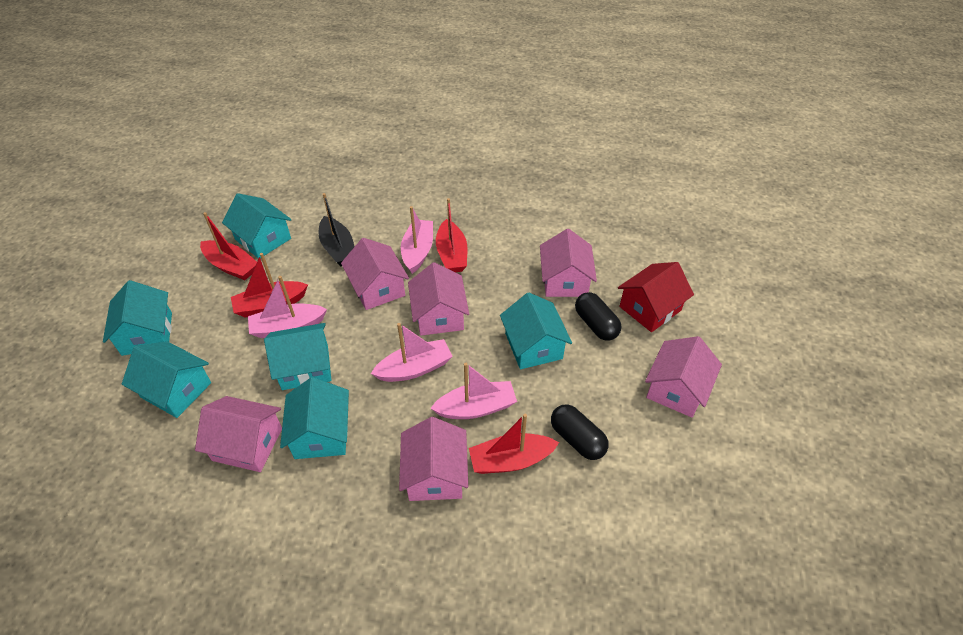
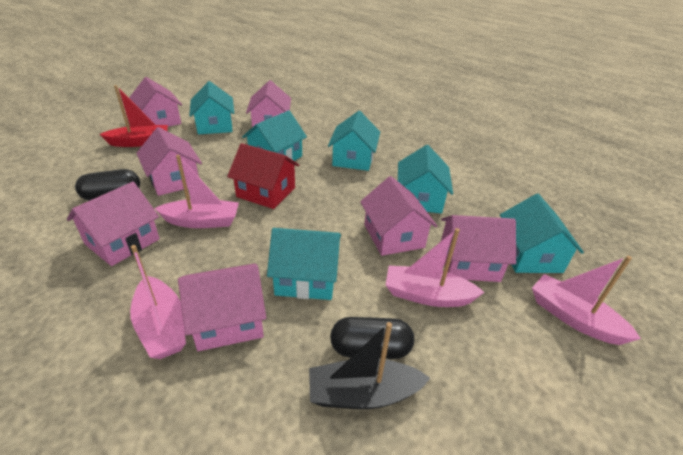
pink house: [195,396,282,472] [341,238,409,310] [399,417,468,501] [408,262,469,336] [540,229,597,297] [645,336,722,418] = 6 -> [67,182,160,266] [129,77,182,127] [136,127,202,196] [178,263,266,351] [246,80,291,127] [360,176,437,256] [441,215,516,282] = 7
red boat: [200,212,257,280] [231,253,308,317] [436,198,467,272] [469,414,559,474] = 4 -> [100,85,168,147] = 1

